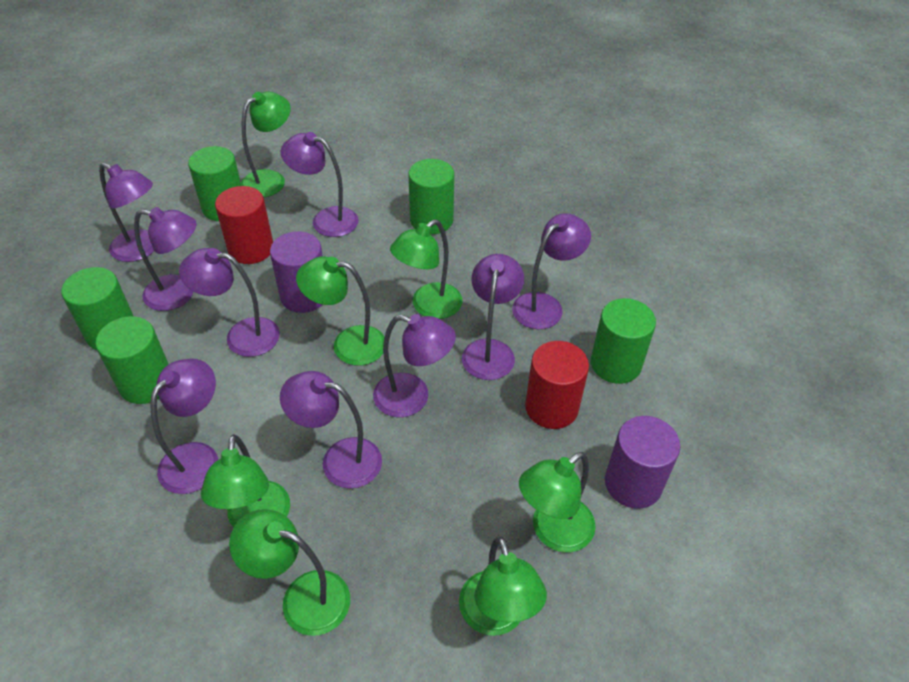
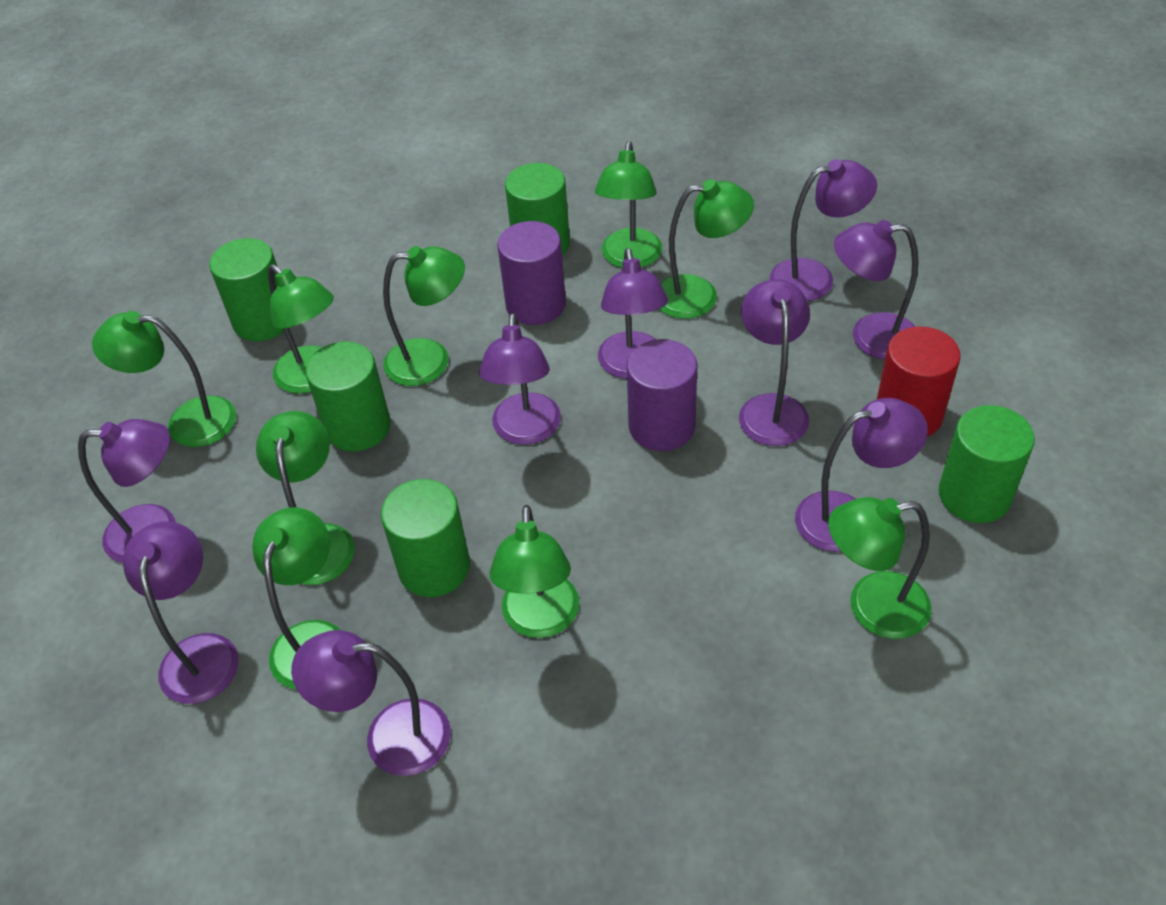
green lamp: [201,434,290,528] [229,509,350,636] [241,91,291,197] [296,256,384,366] [390,219,462,319] [459,537,547,636] [519,452,596,552] = 7 -> [92,311,236,447] [253,507,340,690] [256,411,355,585] [268,264,334,394] [383,246,465,386] [490,505,579,638] [595,141,662,268] [660,179,754,319] [828,497,932,639] = 9
red cylinder: [215,186,273,264] [525,341,589,429] = 2 -> [877,326,961,437] = 1

